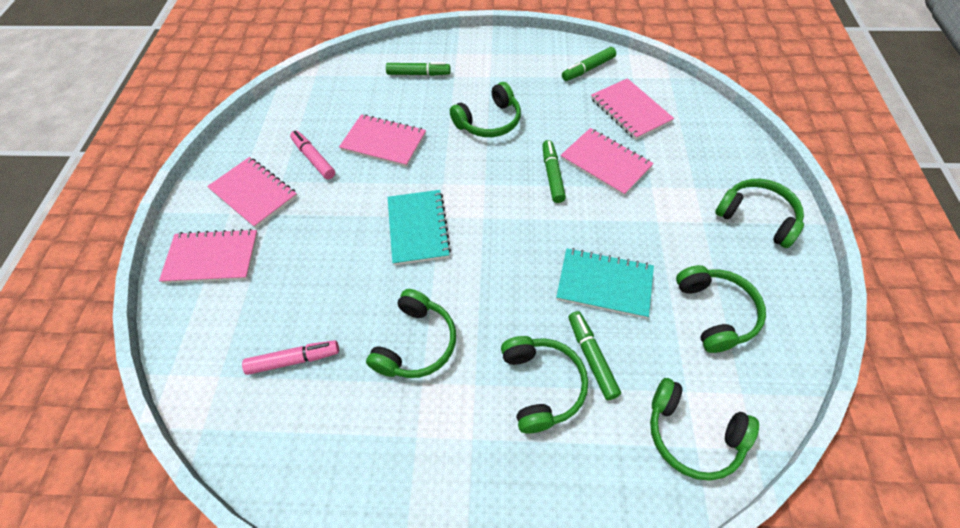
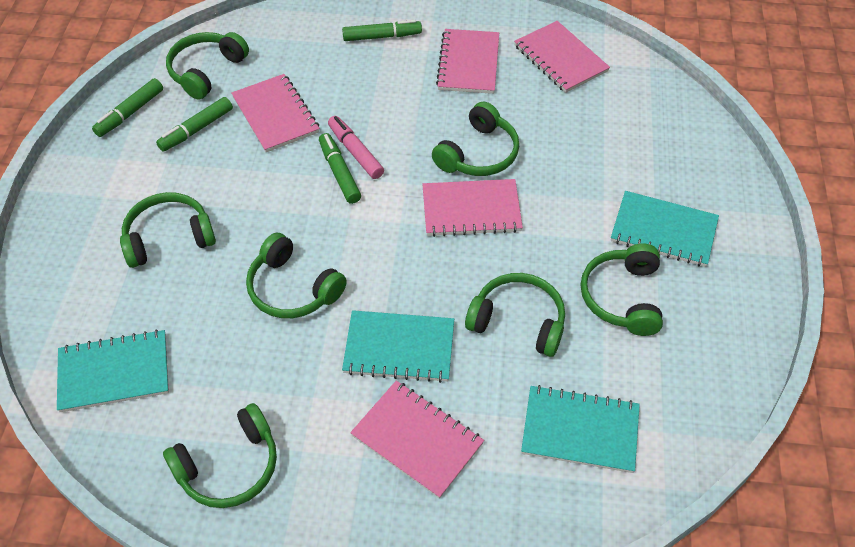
green headphones: [366,289,456,378] [450,82,521,137] [501,336,588,433] [650,378,759,481] [676,265,766,353] [715,179,804,248] = 6 -> [120,192,216,268] [163,403,277,508] [166,32,249,100] [246,233,347,318] [432,102,519,176] [465,273,565,357] [581,244,663,336] = 7
pink marker: [242,340,339,375] [290,131,335,179] = 2 -> [328,116,384,179] = 1
turquoise notebook: [388,190,451,265] [556,248,654,319] = 2 -> [57,329,169,412] [342,310,454,383] [521,385,640,473] [611,191,719,267] = 4

